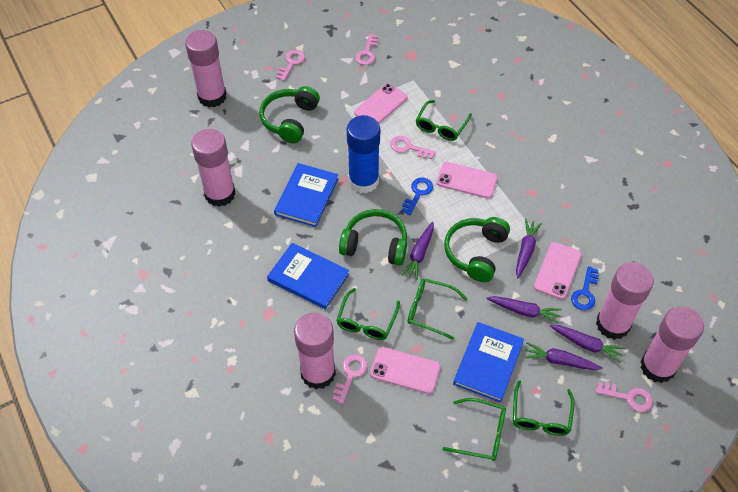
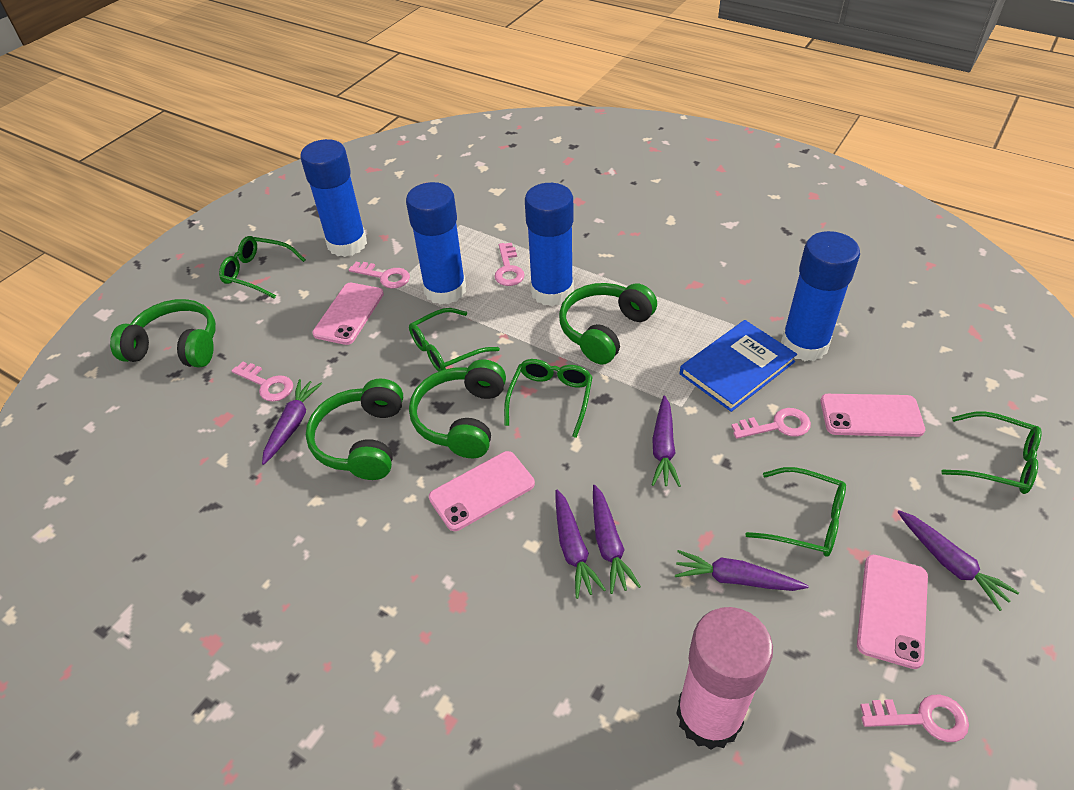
blue book: [267,243,349,309] [274,163,338,227] [453,322,524,403] = 3 -> [680,320,797,412] = 1
blue glue stick: [347,115,380,193] = 1 -> [300,139,367,257] [406,182,466,305] [525,183,574,306] [781,231,860,361] = 4
blue key: [401,177,433,215] [571,266,599,310] = 2 -> none = 0
green headphones: [260,86,320,143] [339,209,407,266] [444,217,510,282] = 3 -> [110,299,216,368] [306,379,403,480] [409,360,506,458] [559,283,657,365] = 4
pink glue stick: [185,30,227,107] [191,129,236,207] [294,312,336,389] [596,262,654,340] [640,306,704,383] = 5 -> [676,607,773,750] = 1
purple carrot: [401,221,434,280] [486,296,562,324] [516,219,542,278] [524,342,602,370] [550,325,625,363] = 5 -> [262,379,322,465] [555,489,606,599] [593,485,641,594] [652,396,681,487] [675,550,809,591] [898,510,1019,611] = 6

